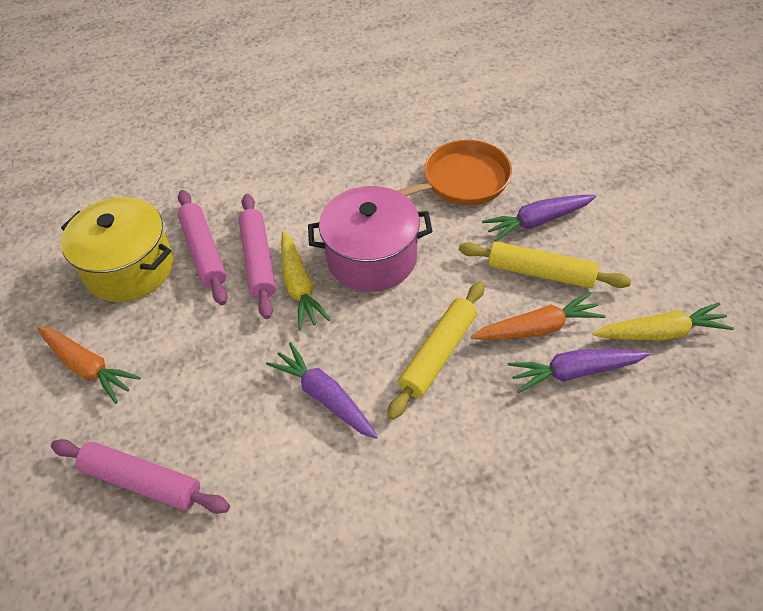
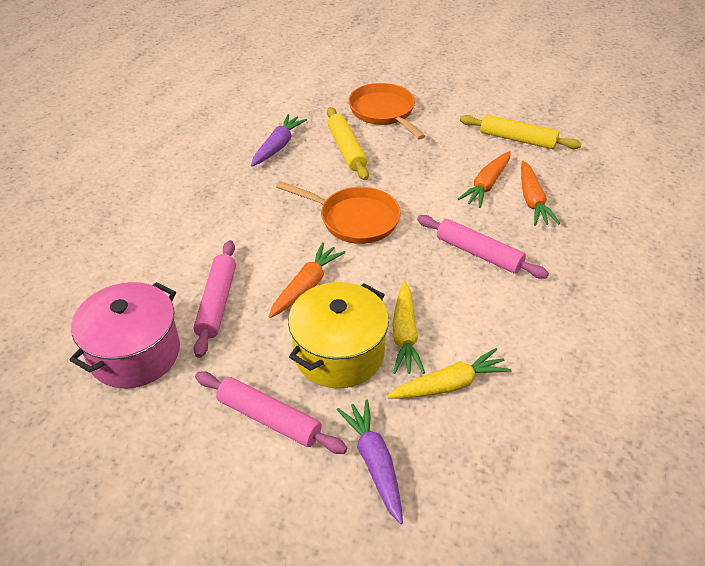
orange carrot: [37,326,141,403] [471,292,606,340] = 2 -> [269,242,345,318] [458,151,511,208] [521,161,560,226] = 3
orange pan: [397,140,512,205] = 1 -> [276,181,401,244] [348,83,425,139] = 2
purple carrot: [266,342,378,439] [482,195,596,242] [508,349,650,393] = 3 -> [251,114,307,167] [337,399,403,524] = 2

